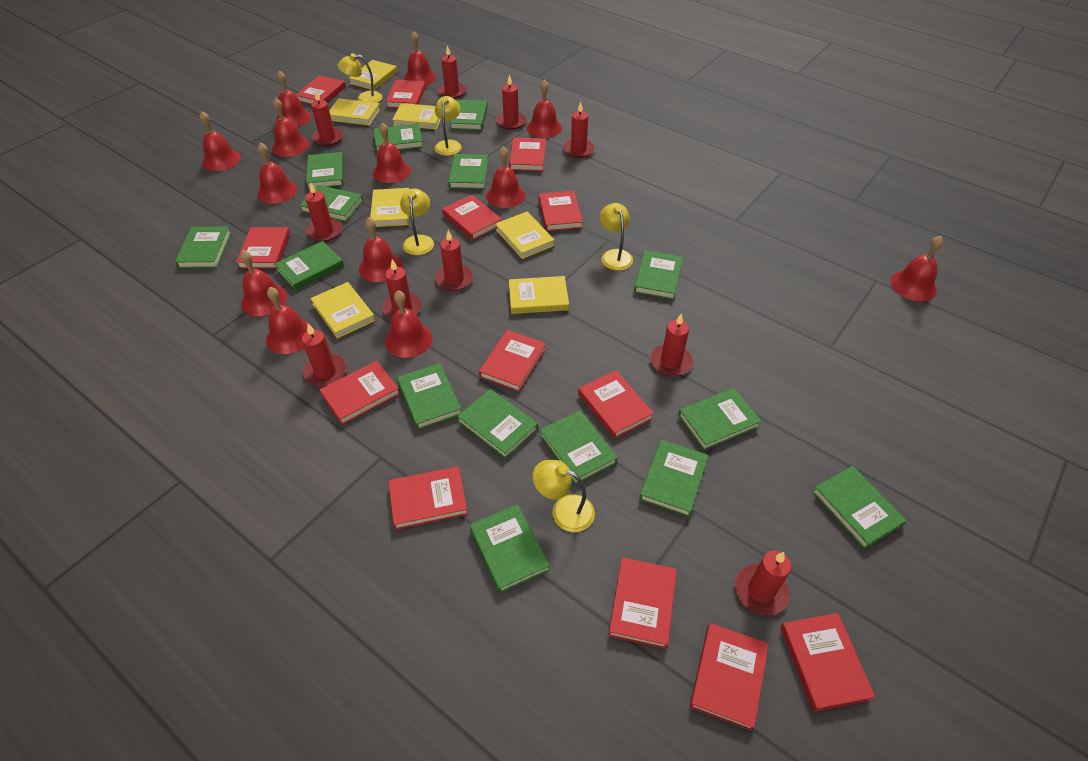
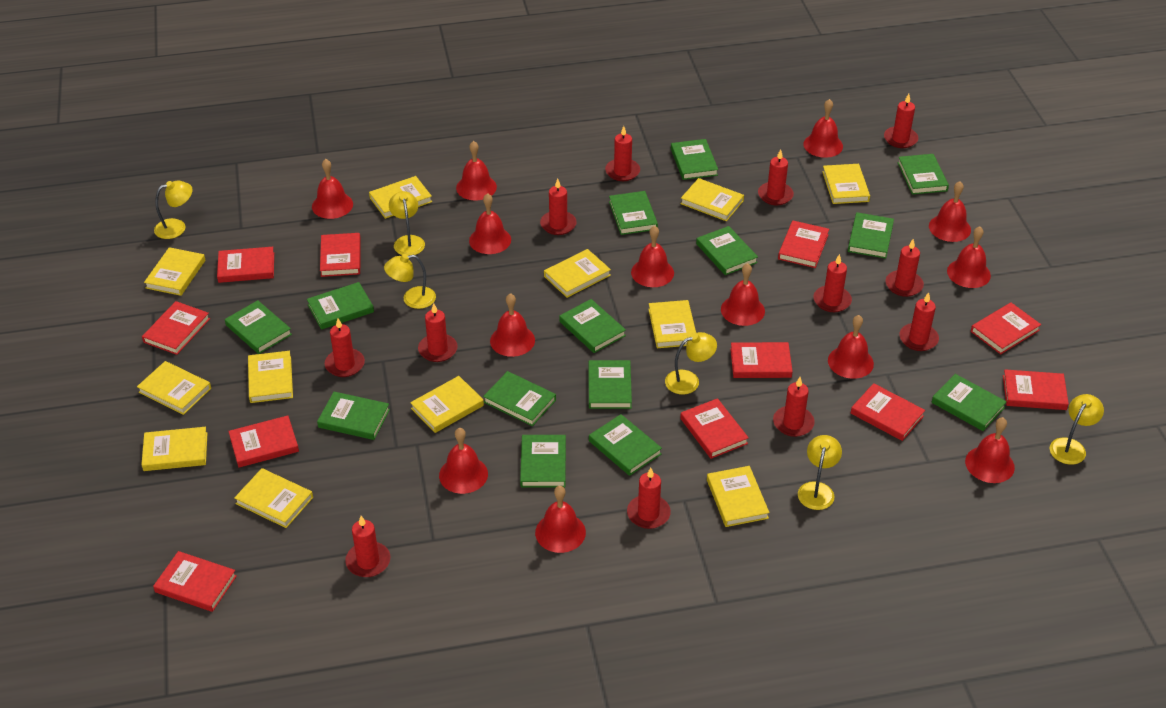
green book: [175,226,231,268] [274,241,344,291] [299,185,363,222] [306,152,344,189] [374,124,423,152] [397,363,461,430] [449,154,488,189] [450,99,488,130] [457,389,538,459] [470,504,550,593] [540,410,618,485] [634,250,683,300] [639,440,709,517] [678,388,762,450] [812,466,906,549] = 15 -> [225,300,292,354] [307,282,374,330] [317,392,390,440] [483,371,556,426] [520,435,566,487] [559,299,626,353] [588,360,632,409] [589,414,662,476] [609,191,658,235] [671,139,718,180] [696,226,758,275] [848,212,894,259] [898,154,949,195] [931,374,1007,431] = 14
red book: [236,227,290,269] [296,75,346,105] [320,361,400,425] [386,80,426,108] [388,466,468,530] [442,195,502,240] [479,330,546,392] [509,137,546,171] [539,191,583,231] [578,370,654,439] [608,557,677,649] [690,623,769,731] [780,613,875,712] = 13 -> [142,301,210,355] [153,551,237,612] [217,247,274,283] [228,415,299,468] [320,233,361,277] [680,398,749,459] [730,342,793,378] [778,221,829,268] [851,383,925,441] [971,303,1041,354] [1003,369,1069,410] = 11
red candle: [302,324,347,386] [305,182,343,242] [311,90,343,146] [382,259,422,319] [435,230,473,291] [438,45,467,99] [496,74,526,130] [563,102,595,158] [650,314,693,376] [735,551,791,615] = 10 -> [325,319,365,377] [345,516,390,577] [418,303,458,362] [540,179,577,235] [605,126,640,181] [627,468,671,529] [758,149,794,205] [773,377,815,437] [813,254,852,312] [884,94,918,148] [885,239,924,297] [899,292,939,351] = 12
yellow book: [310,282,375,339] [329,98,380,126] [349,60,397,90] [370,188,409,227] [392,103,441,129] [495,212,555,259] [509,276,569,314] = 7 -> [137,361,211,415] [141,427,207,471] [144,247,205,296] [234,468,313,528] [248,351,293,403] [369,176,432,219] [410,376,484,433] [544,249,611,298] [648,300,696,348] [681,178,744,221] [707,466,770,527] [822,164,870,204] = 12
yellow lamp: [338,53,382,103] [400,188,434,255] [435,96,462,156] [533,460,595,532] [600,203,633,271] = 5 -> [154,181,192,239] [384,254,436,309] [389,191,425,256] [665,332,717,395] [798,435,842,510] [1050,394,1104,465] = 6

